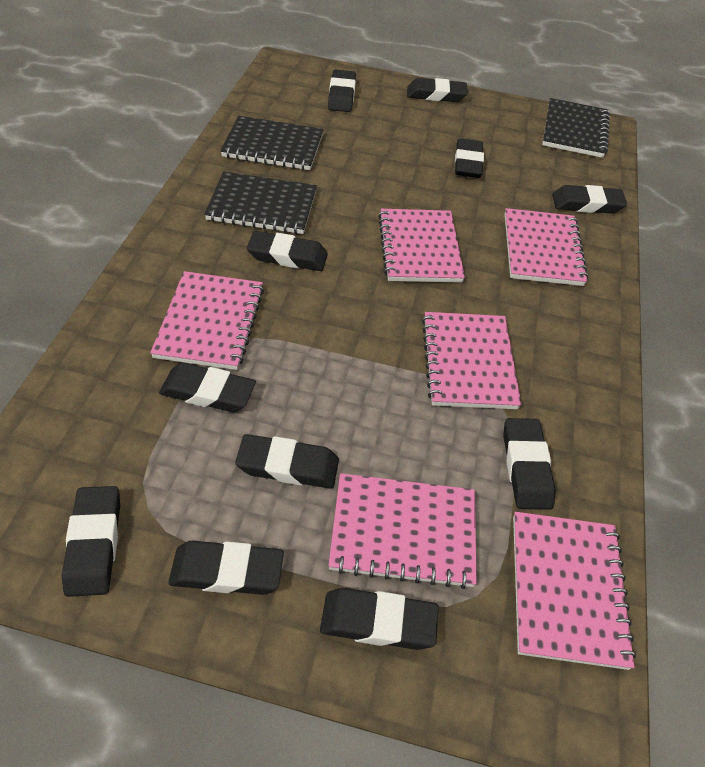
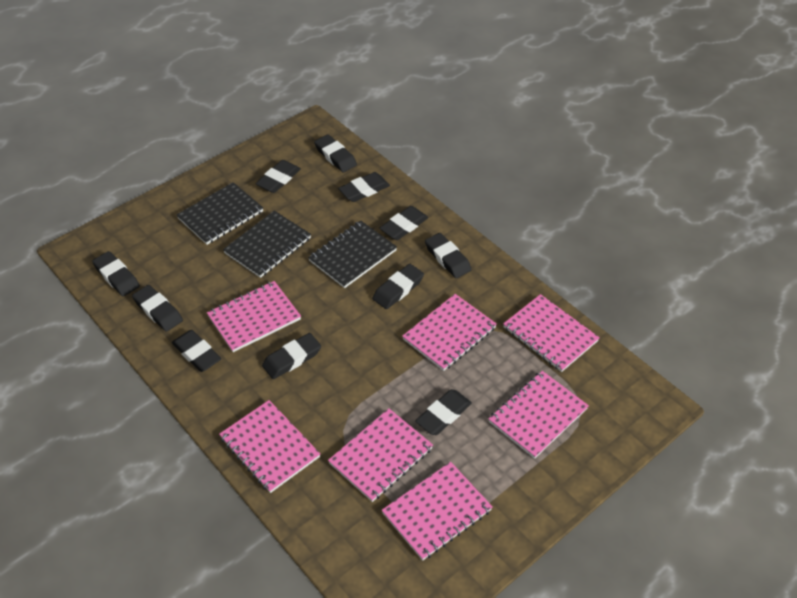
pink notebook: [150,271,264,370] [328,473,477,589] [378,209,465,283] [422,312,522,409] [505,208,588,286] [513,512,636,670] = 6 -> [207,281,301,352] [219,400,320,493] [328,408,433,502] [382,462,493,560] [402,294,497,371] [488,371,589,459] [503,294,600,372] = 7

